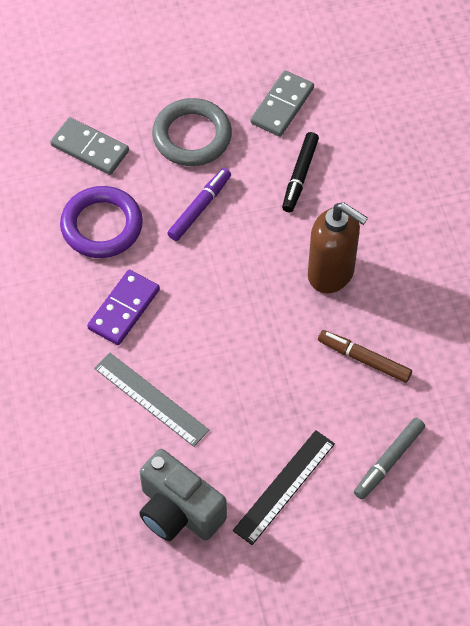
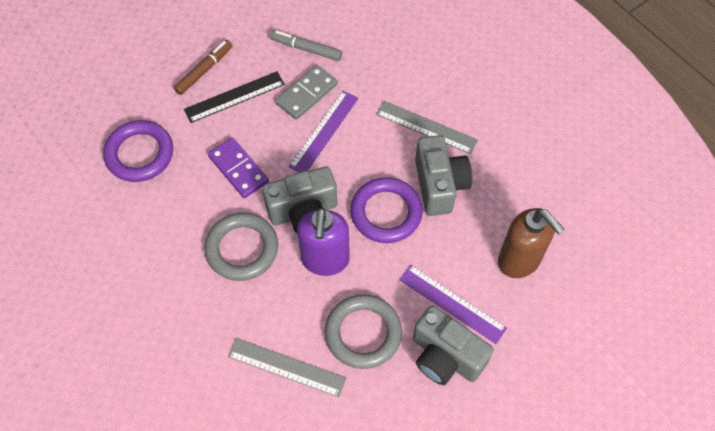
black marker: [282,132,319,212] = 1 -> none = 0
grey camera: [139,449,227,541] = 1 -> [262,166,337,233] [413,305,494,385] [415,135,472,216] = 3
grey domino: [50,117,129,175] [250,71,314,137] = 2 -> [275,65,338,120] = 1
grey ring: [152,98,232,166] = 1 -> [204,212,278,281] [325,294,402,369] = 2
grey ruler: [94,353,209,447] = 1 -> [228,338,346,397] [376,101,478,154] = 2
purple marker: [167,168,231,241] = 1 -> none = 0
purple ring: [60,186,143,258] = 1 -> [103,120,173,182] [350,177,423,243] = 2
purple ruler: none = 0 -> [289,91,358,172] [399,265,507,344] = 2
purple soap dispenser: none = 0 -> [297,208,350,276] = 1

